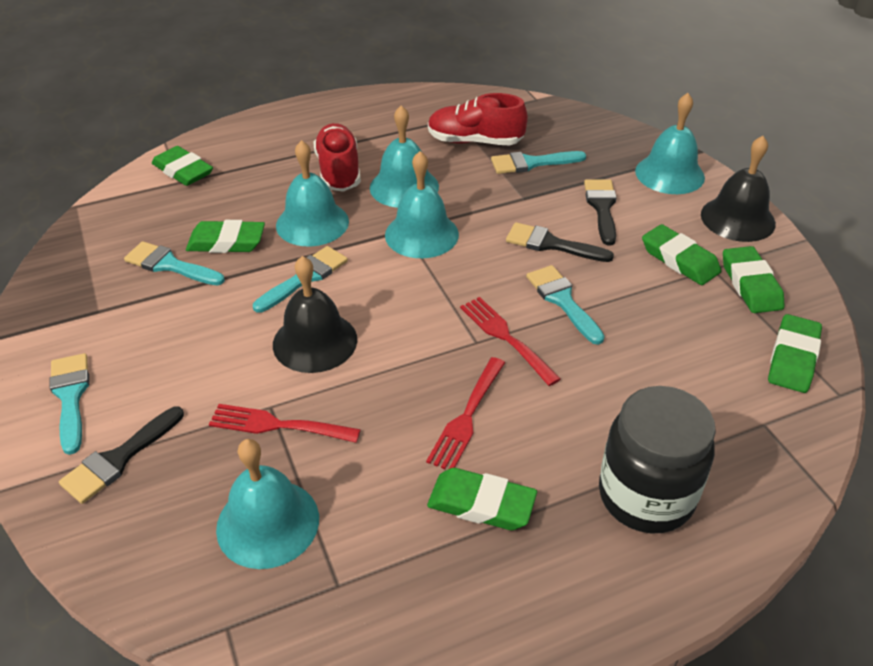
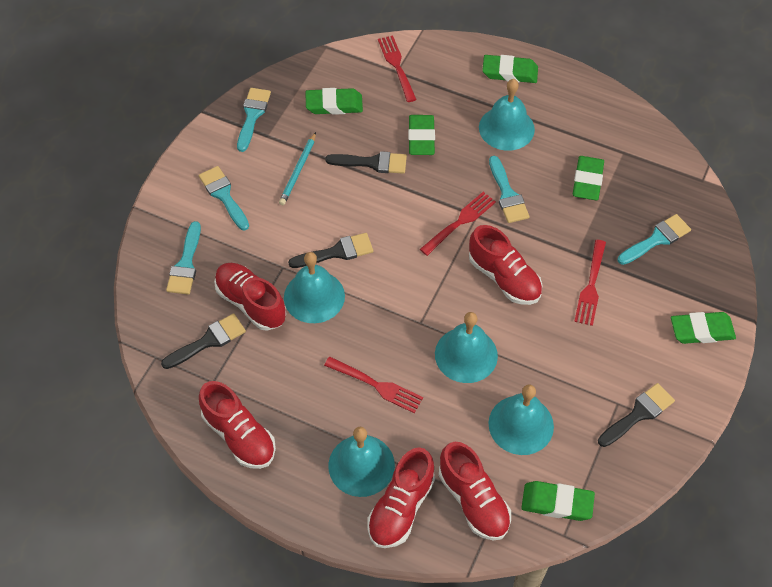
black bell: [273,256,357,373] [701,136,776,242] = 2 -> none = 0
black brush: [59,407,184,504] [506,222,614,262] [584,179,617,245] = 3 -> [161,313,246,369] [288,233,373,268] [325,151,407,174] [598,383,675,447] = 4
black jar: [599,386,716,533] = 1 -> none = 0
red fork: [209,404,361,443] [426,357,505,469] [460,297,561,386] = 3 -> [324,357,423,413] [378,36,417,102] [420,192,496,256] [574,240,606,326] = 4
red shoe: [314,123,361,192] [428,93,528,145] = 2 -> [199,381,276,469] [214,263,286,331] [367,447,435,548] [439,442,511,540] [469,225,542,305] = 5
turquoise pencil: none = 0 -> [279,132,316,205] = 1

